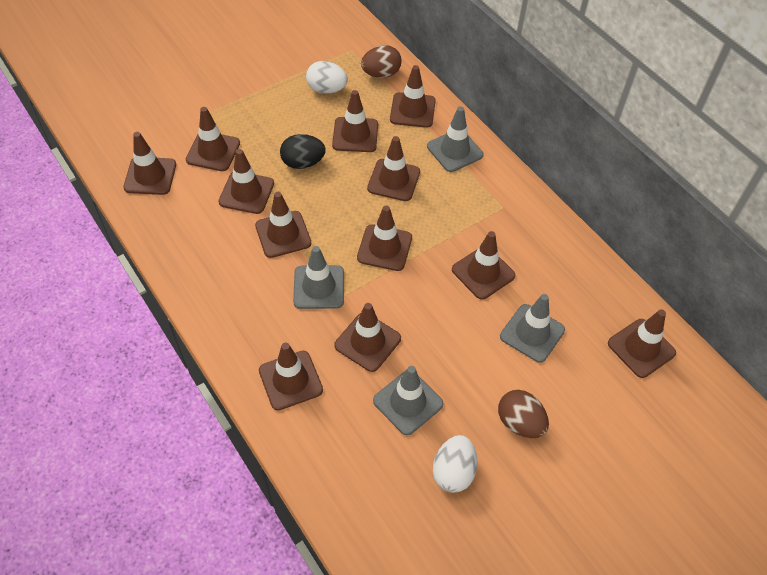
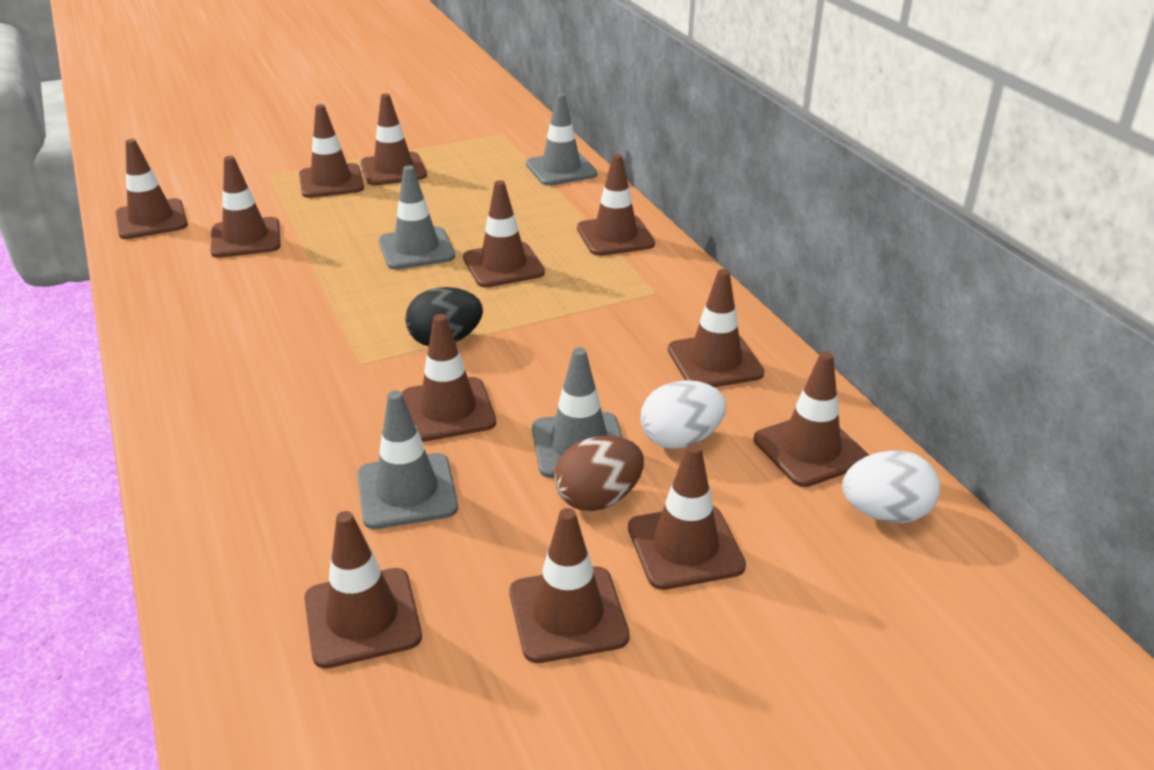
brown egg: [361,45,402,78] [498,390,549,438] = 2 -> [554,436,644,511] = 1

